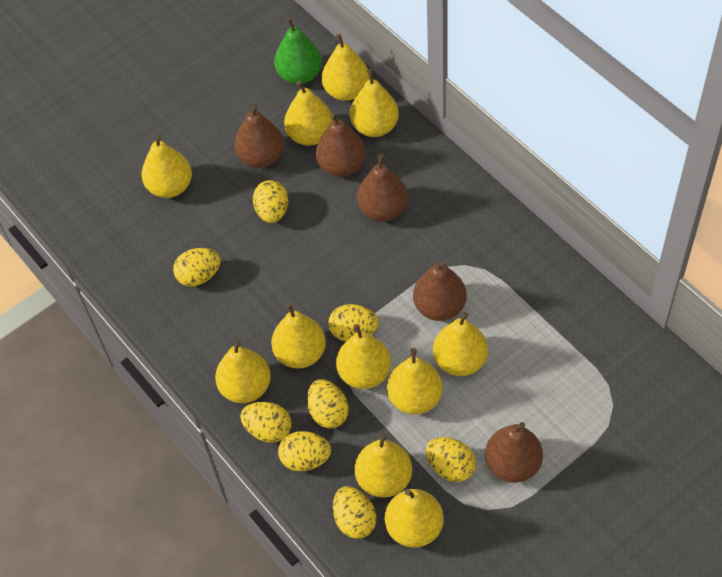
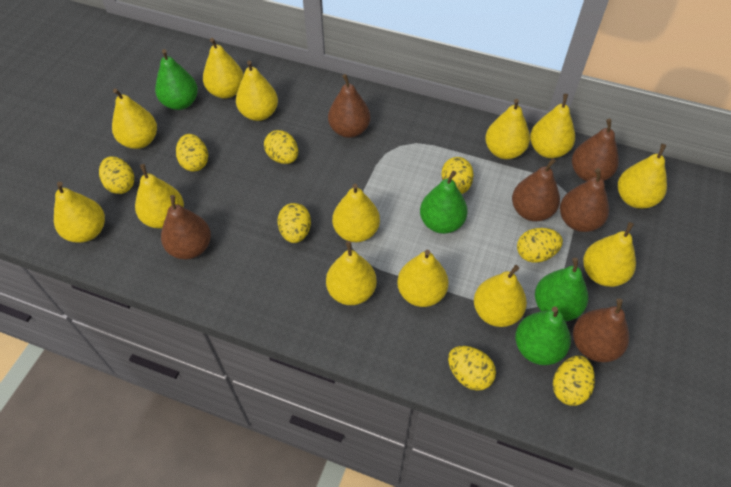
brown pear: [235,104,284,168] [316,114,366,177] [357,154,408,222] [413,261,467,321] [485,422,543,483] = 5 -> [161,195,211,259] [328,74,370,138] [512,158,560,222] [560,168,609,232] [572,119,619,182] [573,299,629,362] = 6
green pear: [274,18,322,84] = 1 -> [155,49,198,110] [420,171,468,234] [515,306,571,365] [535,258,588,321] = 4
yellow pear: [142,134,192,198] [215,340,271,403] [271,303,326,369] [284,81,333,146] [322,33,370,101] [336,324,391,389] [350,69,399,137] [355,433,412,498] [385,489,444,548] [387,348,443,414] [433,312,488,376] = 11 -> [54,182,105,243] [112,89,157,149] [135,164,184,229] [203,38,244,99] [236,61,278,121] [326,241,377,305] [332,184,380,242] [397,250,449,307] [474,265,527,327] [485,99,530,159] [530,94,575,158] [583,222,636,287] [618,144,667,209] = 13

